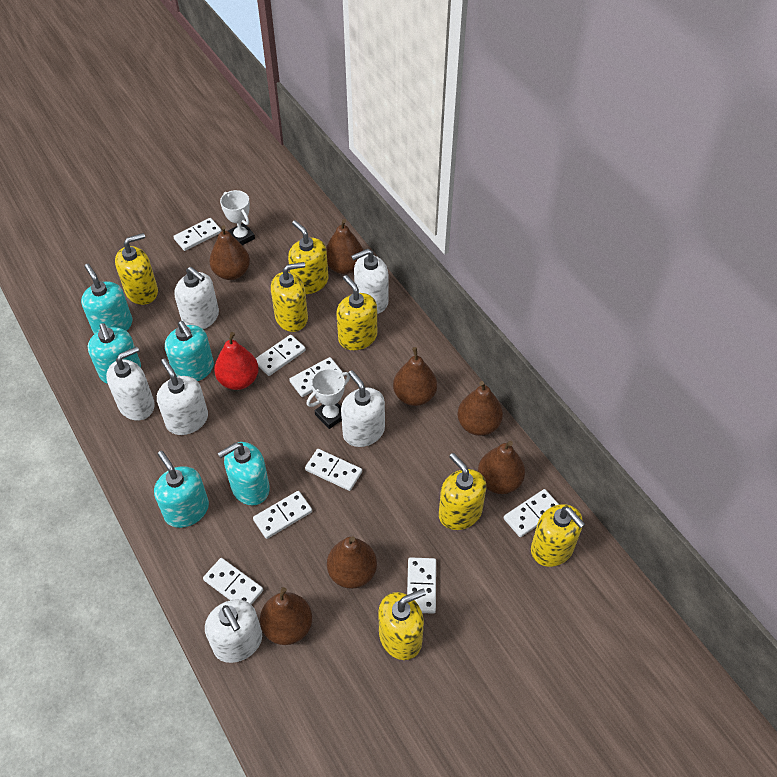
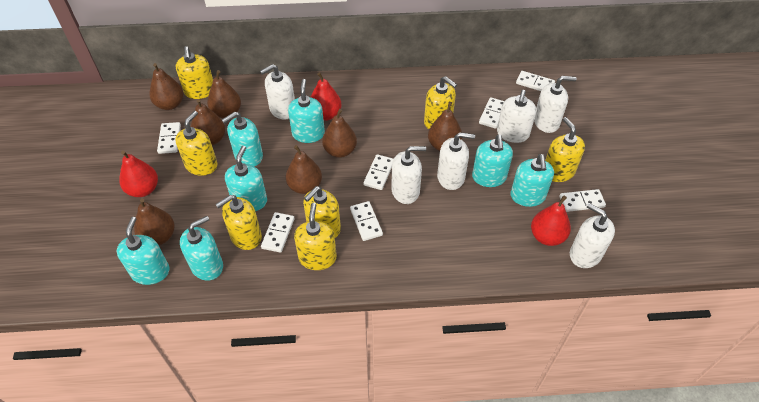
red pear: [214,332,259,390] = 1 -> [119,151,158,197] [311,72,342,121] [531,196,571,246] = 3
turquoise soap dispenser: [81,264,132,334] [88,323,141,384] [154,451,209,528] [165,321,214,381] [218,442,270,506] = 5 -> [117,217,169,285] [180,216,223,281] [222,112,263,166] [225,146,267,211] [288,79,325,143] [472,135,513,187] [511,154,554,207] = 7
white domino: [173,218,221,251] [203,558,263,605] [253,491,312,539] [255,335,306,376] [289,357,343,397] [305,449,362,491] [407,557,436,614] [504,489,559,537] = 8 -> [157,122,181,154] [261,212,295,253] [350,201,383,241] [363,154,394,190] [479,97,504,129] [516,71,555,91] [559,189,606,212] = 7
white trophy: [220,190,255,245] [307,368,350,429] = 2 -> none = 0

